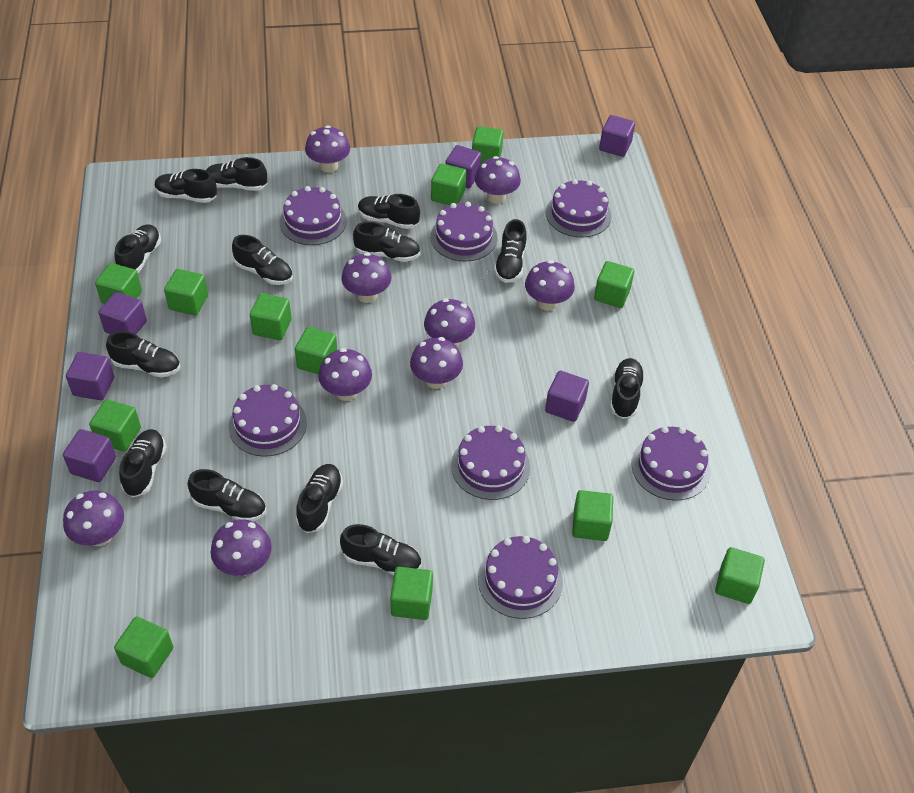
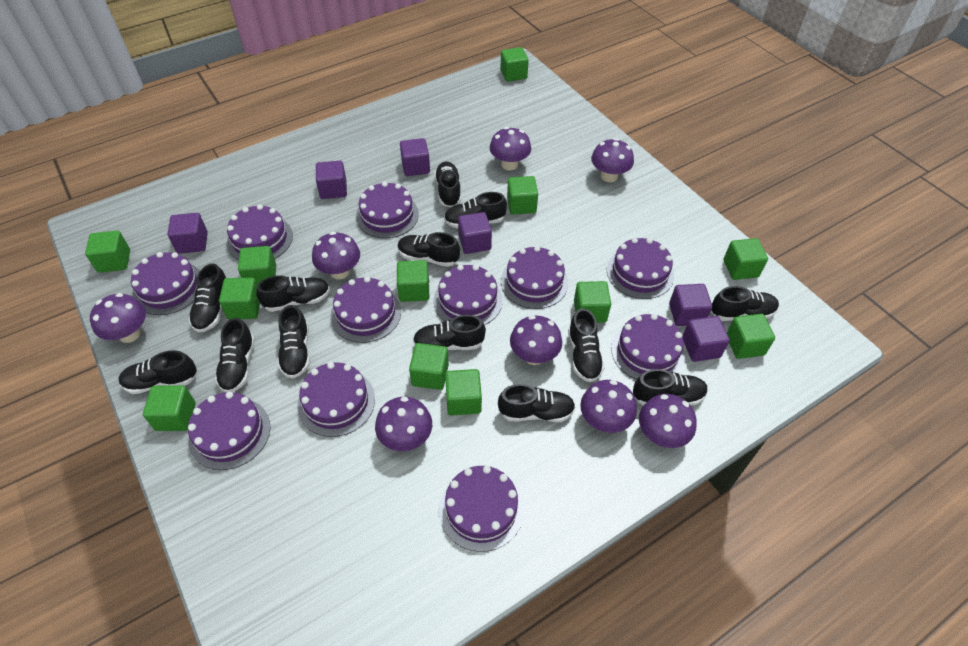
purple cake: [229,384,307,457] [280,186,347,245] [430,202,498,262] [451,425,530,500] [478,536,563,619] [546,179,612,237] [631,426,710,500] = 7 -> [131,252,200,315] [188,392,270,470] [227,205,293,261] [297,362,375,437] [331,276,401,343] [356,182,419,238] [434,265,503,325] [439,466,524,552] [501,246,568,309] [607,238,674,299] [611,314,685,380] = 11
purple mushroom: [63,490,124,546] [211,519,272,576] [305,125,350,173] [318,348,372,401] [341,253,391,303] [410,337,463,389] [424,298,475,346] [475,156,521,204] [525,260,575,311] = 9 -> [90,293,146,343] [312,232,360,279] [375,397,432,451] [490,127,531,170] [510,315,562,365] [580,380,637,433] [591,138,634,182] [639,394,697,448] = 8

